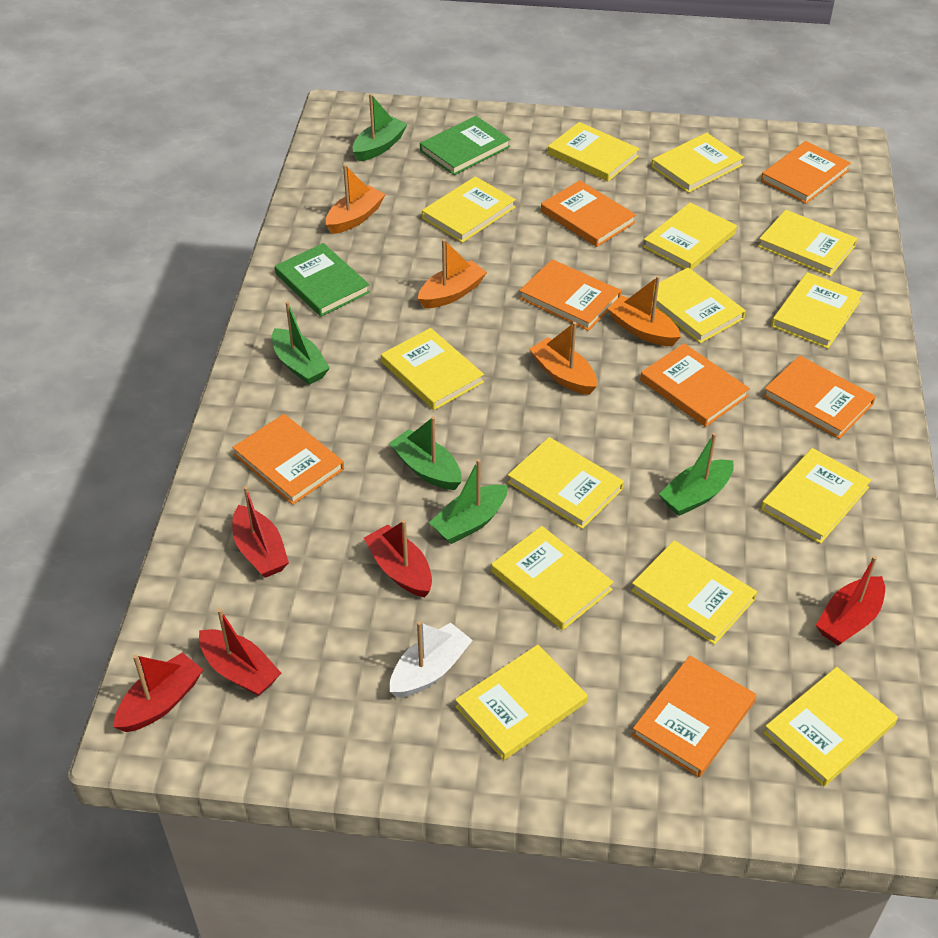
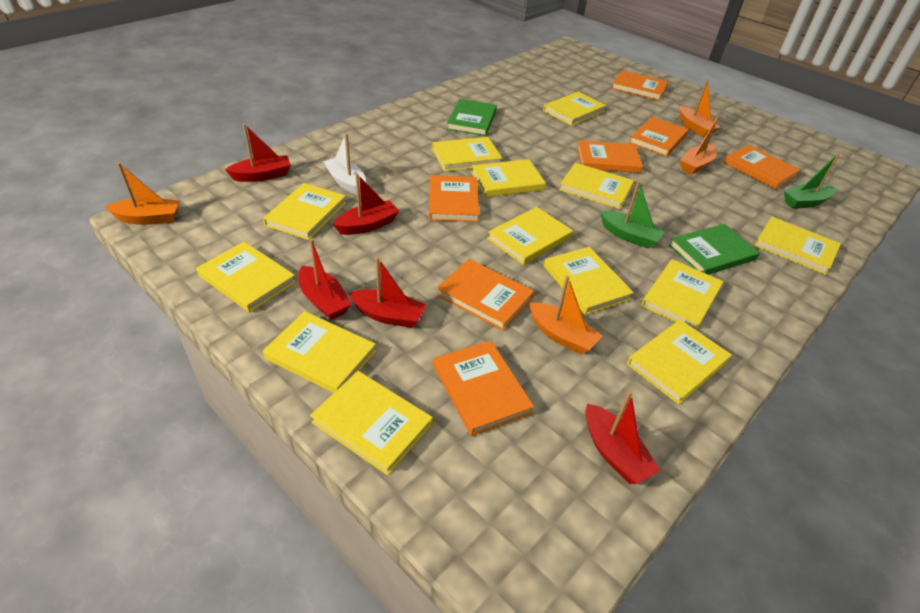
green boat: [272,301,330,385] [353,94,408,161] [389,416,462,490] [429,459,507,544] [659,433,734,516] = 5 -> [600,181,665,249] [784,153,840,209] = 2
yellow book: [381,328,484,410] [422,176,516,243] [455,645,588,760] [491,526,614,630] [507,437,624,529] [548,122,639,181] [631,540,757,645] [643,202,737,270] [652,133,744,193] [652,267,746,343] [758,210,858,276] [761,448,871,544] [764,667,898,786] [771,272,863,349] = 14 -> [196,241,296,313] [263,183,346,240] [263,311,376,393] [310,371,433,475] [432,137,502,172] [471,159,546,197] [487,207,573,265] [543,92,606,126] [544,247,634,315] [559,163,634,209] [627,319,732,405] [641,259,724,330] [754,217,841,275] = 13

